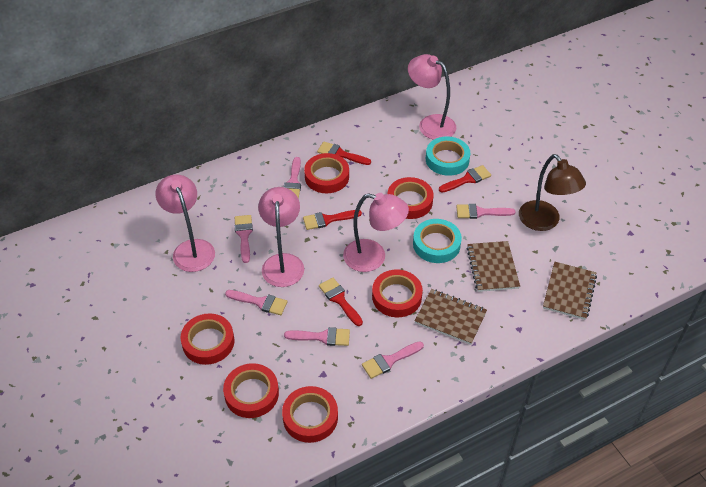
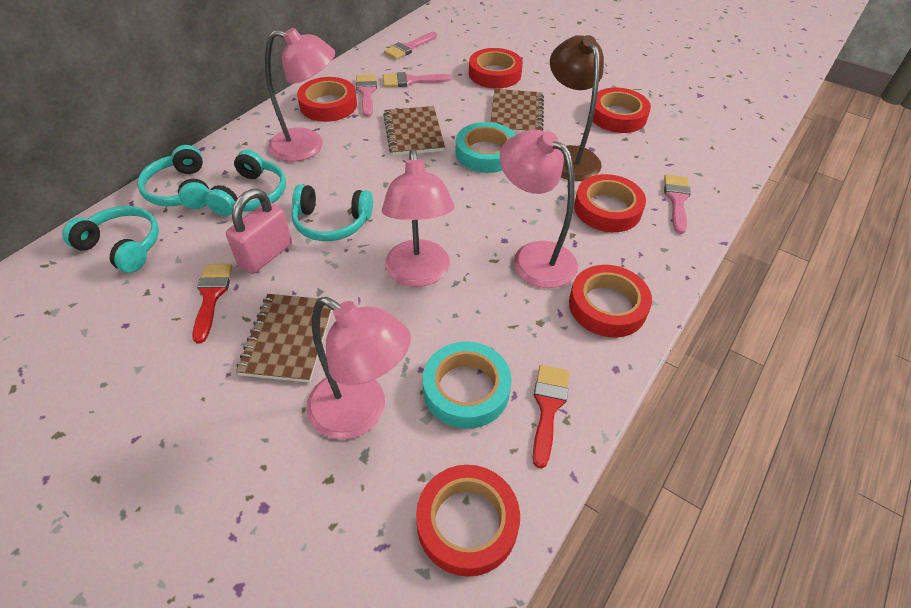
pink brush: [225,290,287,315] [235,215,253,263] [284,157,301,199] [284,327,350,346] [362,341,424,379] [456,204,515,219] = 6 -> [356,74,377,117] [383,72,452,87] [384,32,437,59] [664,175,691,234] = 4
pink padlock: none = 0 -> [226,189,292,274] = 1
red brush: [303,210,362,230] [317,142,371,165] [319,278,363,326] [439,165,491,193] = 4 -> [192,264,233,343] [533,365,570,469] = 2
turquoise headphones: none = 0 -> [62,206,159,273] [137,145,209,209] [205,150,286,216] [291,184,373,241] = 4

